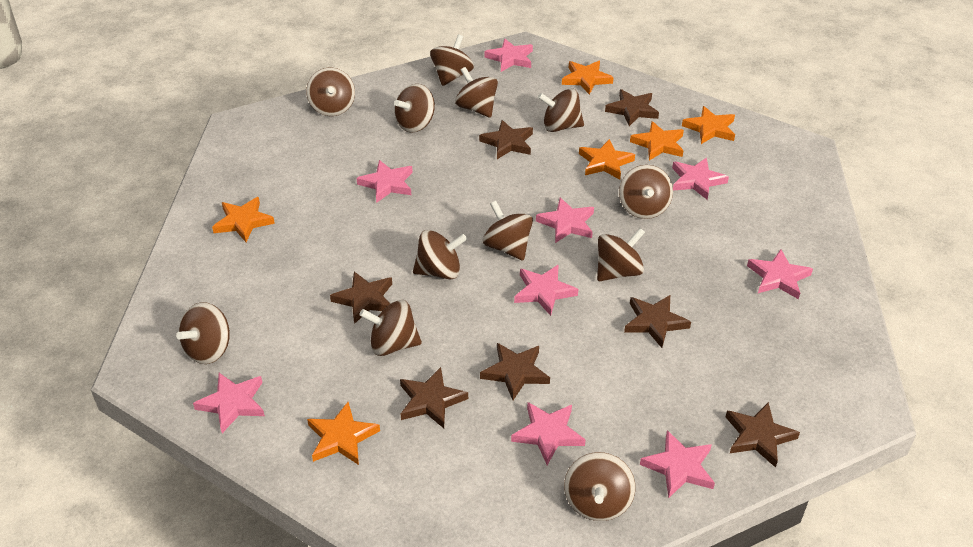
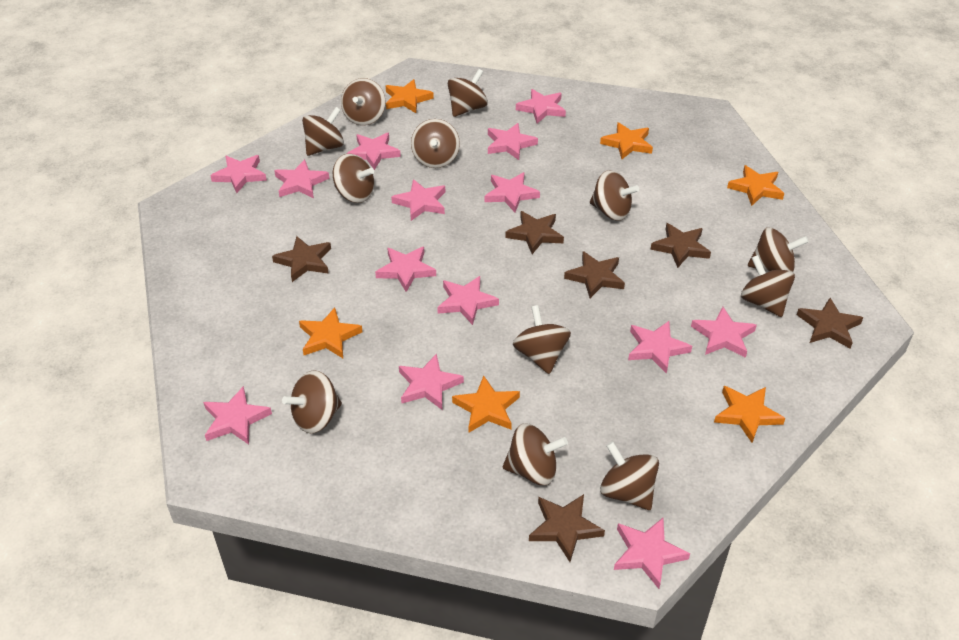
brown star: [330,272,392,324] [400,367,468,428] [479,120,533,159] [480,343,550,400] [605,89,659,126] [624,295,691,348] [725,402,800,468] = 7 -> [272,236,331,282] [505,211,564,254] [529,494,605,562] [564,251,625,298] [650,223,711,268] [797,298,863,348] = 6
pink star: [193,373,265,433] [356,160,413,203] [485,39,533,72] [511,402,586,465] [514,264,578,316] [536,198,594,243] [640,430,715,498] [672,158,729,200] [747,250,813,299] = 9 -> [203,386,272,445] [210,155,267,193] [274,159,329,198] [347,133,401,170] [375,247,436,292] [391,179,445,221] [399,354,464,410] [437,276,499,325] [485,172,540,212] [488,123,538,160] [516,89,566,123] [614,518,690,589] [628,321,692,374] [691,307,757,358] = 14

